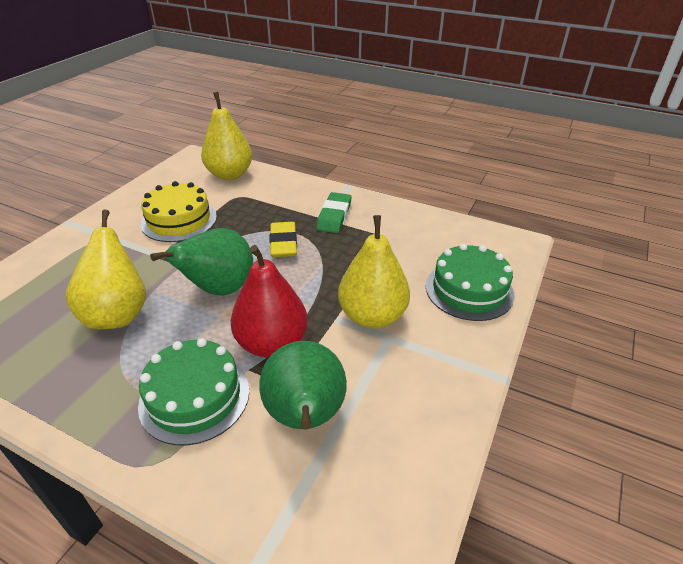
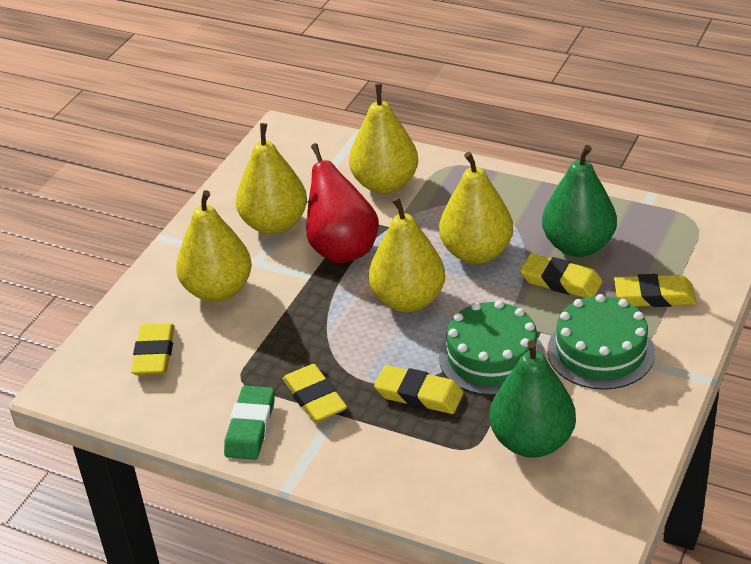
yellow cake: [141,181,217,242] = 1 -> none = 0
yellow eraser: [270,222,297,257] = 1 -> [131,323,175,375] [283,364,347,423] [374,365,464,414] [520,254,603,298] [614,274,697,307] = 5
yellow pear: [66,209,146,329] [201,92,252,180] [338,215,410,328] = 3 -> [176,190,252,302] [236,123,307,235] [349,84,418,194] [369,197,445,312] [439,152,513,264] = 5

